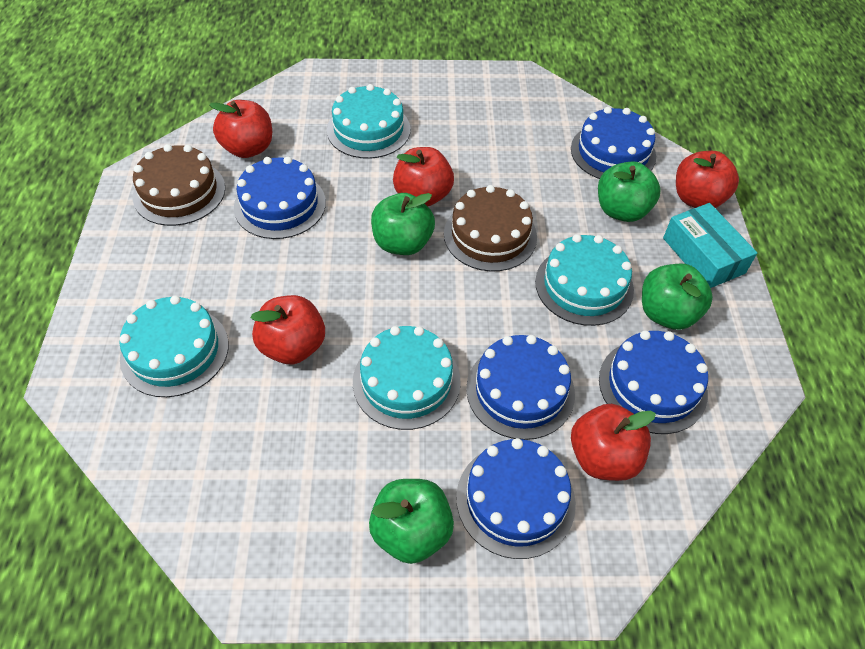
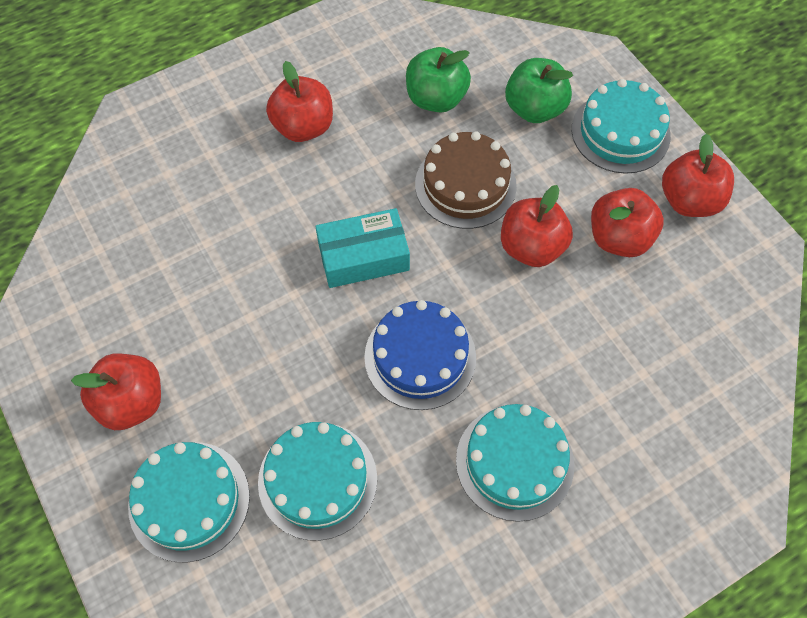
blue cake: [234,156,326,239] [456,438,576,559] [466,335,575,440] [571,107,656,179] [599,330,708,434] = 5 -> [364,300,476,410] = 1
brown cake: [133,144,225,226] [444,185,537,272] = 2 -> [415,131,517,229] = 1
green apple: [369,479,454,564] [371,193,435,255] [598,161,661,222] [642,264,713,330] = 4 -> [406,47,471,112] [505,58,573,123] = 2

